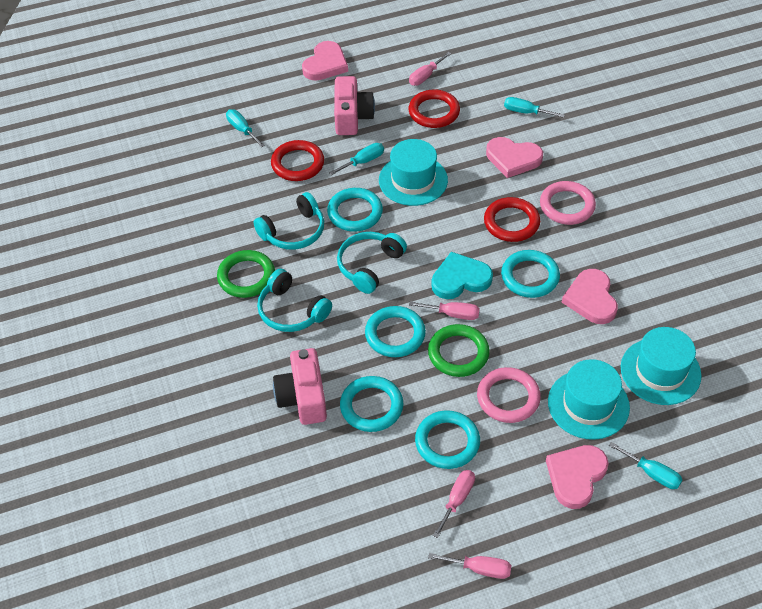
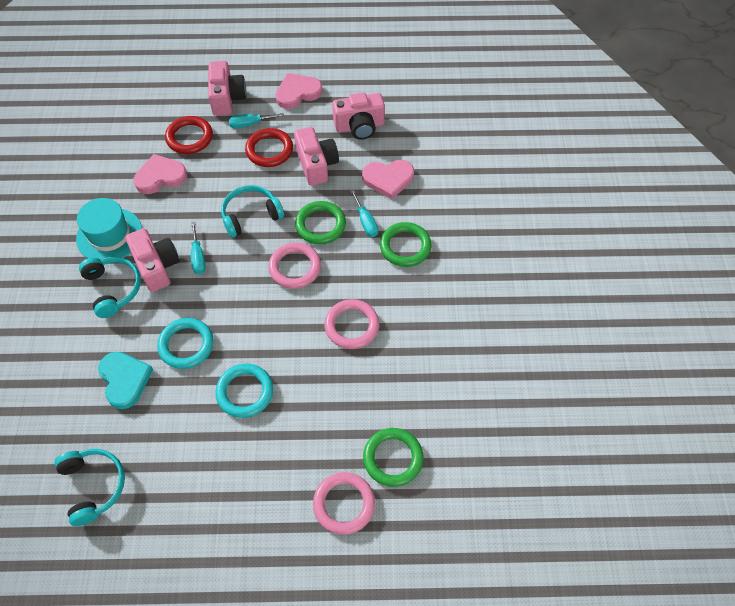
green ring: [217,250,275,298] [428,324,490,377] = 2 -> [295,201,346,245] [363,428,423,487] [380,222,432,267] = 3
pink camera: [273,348,327,425] [334,76,375,135] = 2 -> [125,228,180,292] [208,61,246,116] [294,127,339,186] [332,92,385,140] = 4
pink heart: [302,41,348,81] [486,137,543,178] [546,445,609,509] [562,269,618,324] = 4 -> [134,154,187,194] [275,73,323,109] [362,160,414,199] = 3
pink ring: [477,367,541,423] [540,181,596,225] = 2 -> [268,243,321,289] [313,472,375,535] [324,299,379,349] = 3
pink screwdriver: [409,52,451,86] [409,302,480,320] [428,553,512,579] [433,470,475,538] = 4 -> none = 0
red ring: [271,140,324,181] [409,90,460,128] [484,197,540,242] = 3 -> [165,116,213,154] [245,128,293,167] = 2
turquoise hat: [379,139,448,206] [548,359,630,440] [621,327,702,405] = 3 -> [76,198,142,259] = 1
turquoise ring: [327,188,383,232] [340,376,403,432] [365,306,426,357] [415,410,480,469] [501,250,560,298] = 5 -> [157,318,214,369] [215,364,273,418] = 2
turquoise screwdriver: [226,109,265,147] [329,143,384,175] [504,97,565,118] [609,442,682,489] = 4 -> [191,222,206,274] [229,113,284,128] [350,189,378,237] = 3

